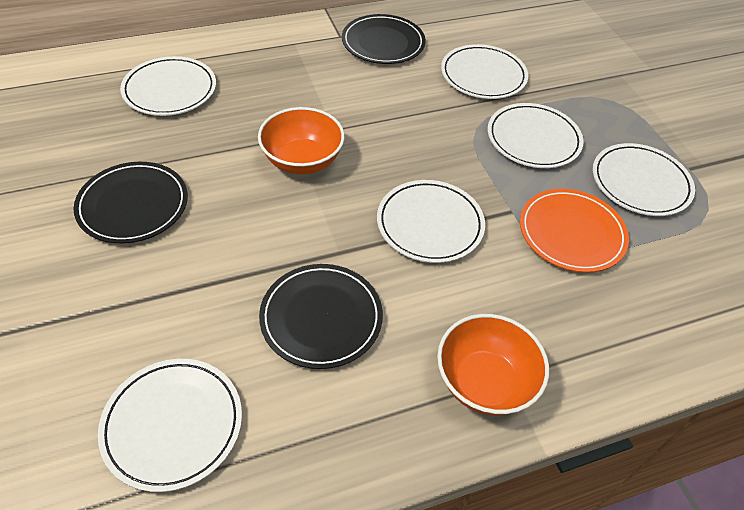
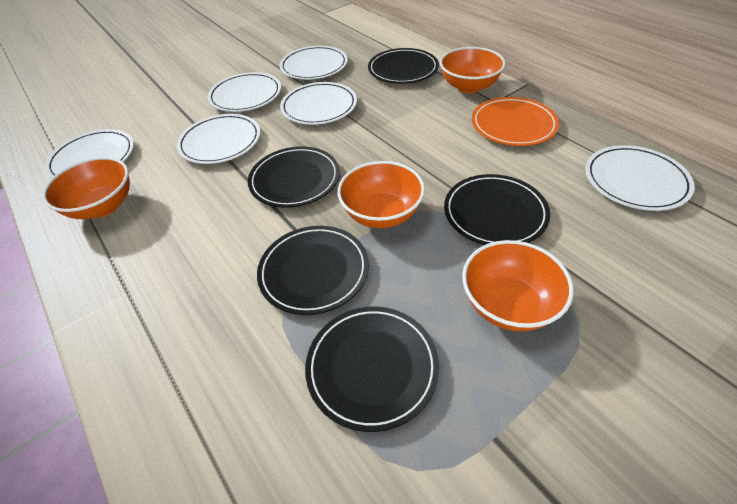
black plate: [74,162,188,243] [259,264,383,369] [342,14,426,64] = 3 -> [248,146,340,208] [257,226,369,315] [305,307,439,432] [368,48,439,84] [444,174,550,245] = 5
orange bowl: [258,107,345,174] [437,314,549,415] = 2 -> [42,157,130,219] [337,161,425,228] [440,47,506,93] [462,240,573,331] = 4

